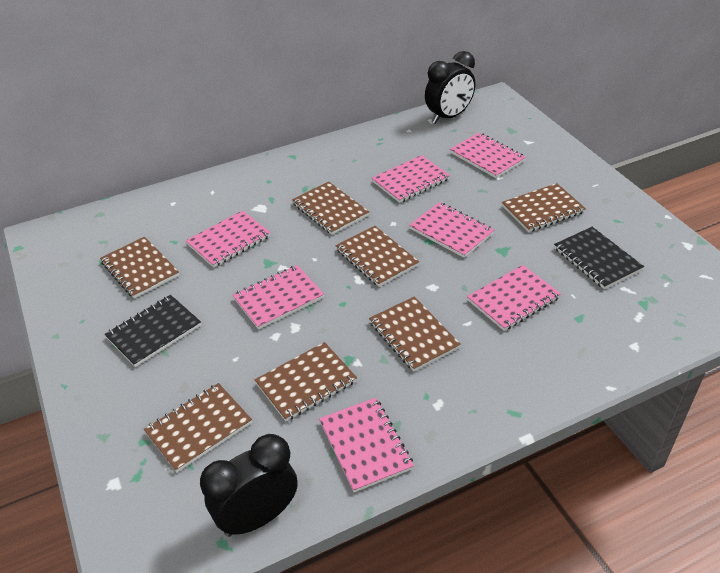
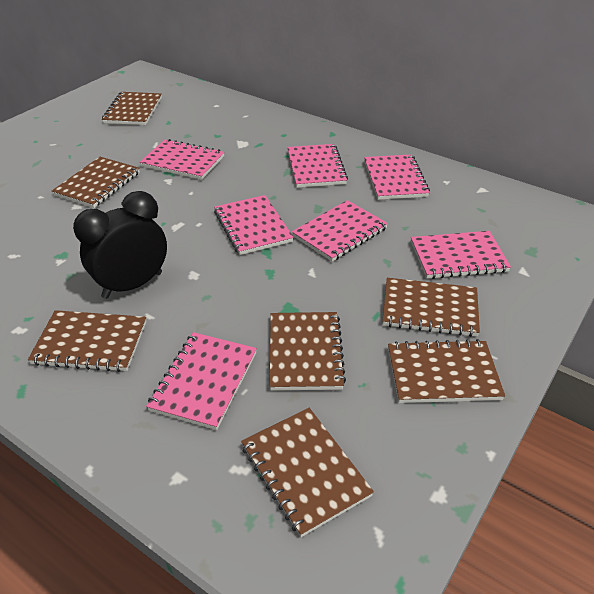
black clock: [200,434,298,537] [425,51,475,124] = 2 -> [73,191,167,299] = 1
black notebook: [104,295,201,367] [554,227,644,289] = 2 -> none = 0

